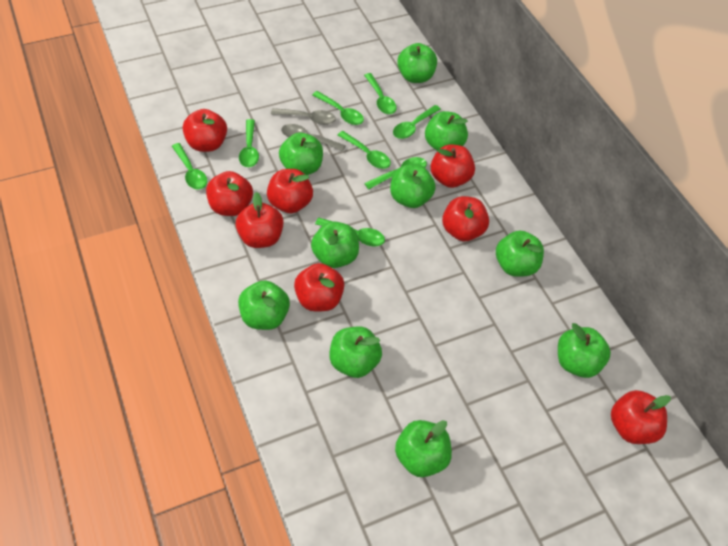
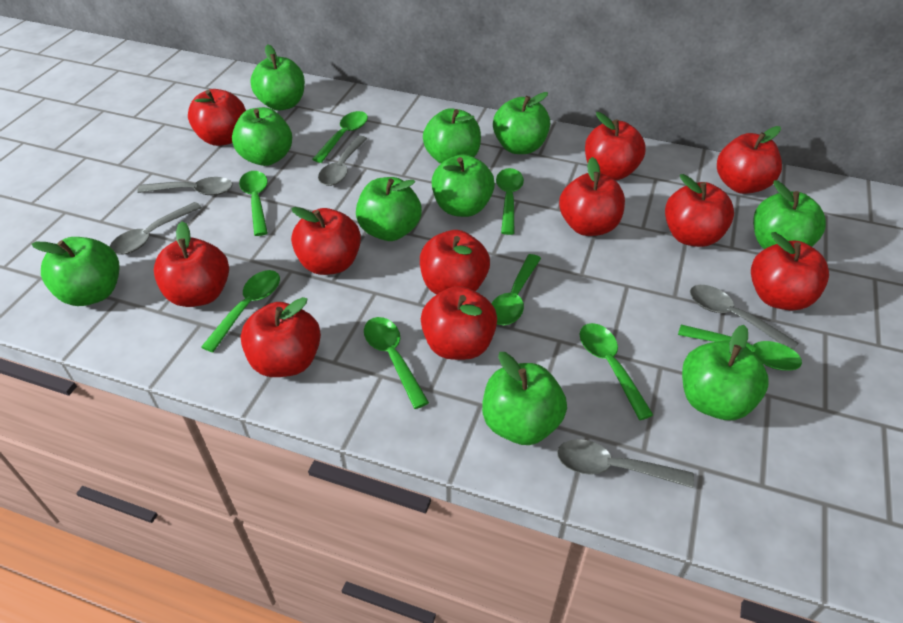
grey spoon: [271,108,336,125] [281,124,346,151] = 2 -> [110,202,202,255] [137,177,233,195] [318,136,367,186] [557,439,694,488] [690,285,799,350] = 5
red apple: [183,109,227,152] [206,171,253,216] [236,192,284,248] [267,169,313,213] [294,263,345,311] [431,144,475,188] [442,196,489,241] [611,390,671,444] = 8 -> [154,221,229,307] [188,89,246,146] [241,297,321,377] [291,207,361,275] [420,230,490,294] [421,286,497,360] [559,157,625,236] [585,112,646,180] [665,174,734,247] [717,126,782,194] [751,232,829,311] = 11

